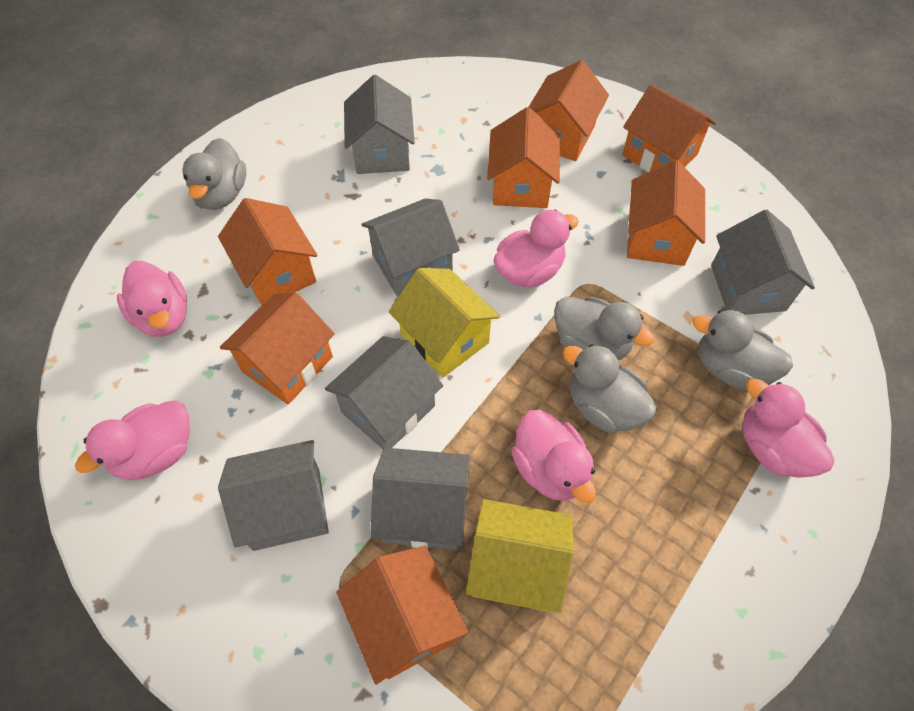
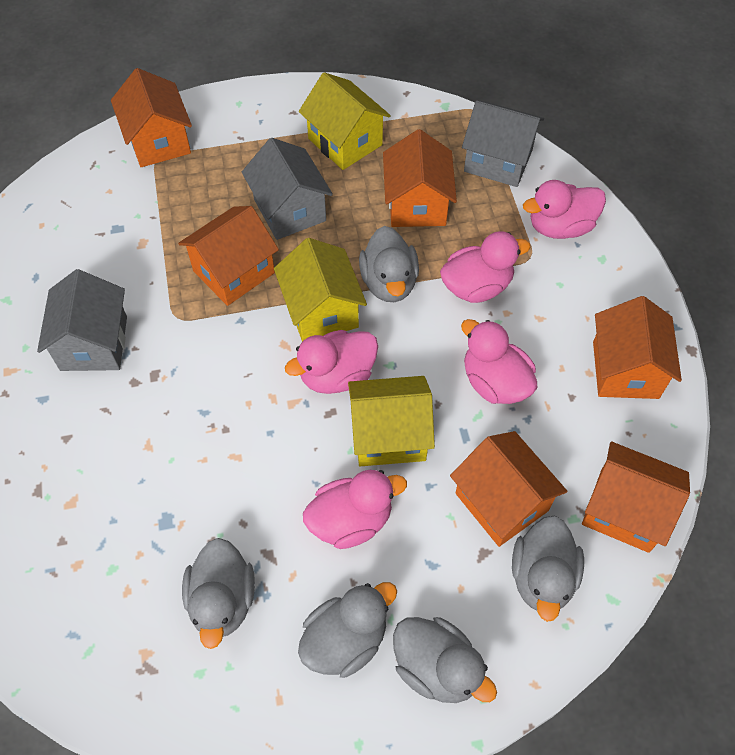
grey duck: [182,138,246,210] [554,297,654,360] [563,344,656,433] [693,310,793,390] = 4 -> [182,538,255,649] [298,582,397,678] [359,226,419,302] [393,617,497,703] [512,515,584,622] = 5
grey house: [218,440,329,551] [325,336,443,449] [344,75,415,174] [361,198,460,297] [370,448,470,550] [711,210,815,315] = 6 -> [37,269,127,371] [242,138,333,240] [462,100,544,187] = 3
orange house: [218,198,317,306] [220,292,335,405] [337,546,469,685] [487,107,560,208] [529,60,609,161] [622,84,716,172] [627,160,705,266] = 7 -> [111,68,192,167] [178,206,279,306] [383,129,457,227] [450,431,568,547] [582,442,690,553] [593,296,682,399] = 6
yellow house: [389,268,500,378] [466,499,574,613] = 2 -> [274,238,367,342] [299,72,391,170] [348,376,435,466] = 3

